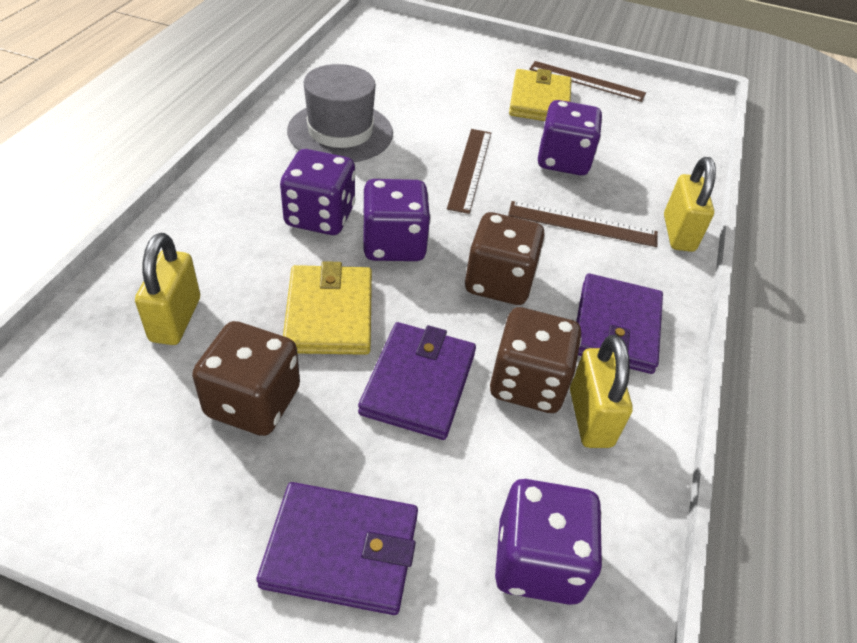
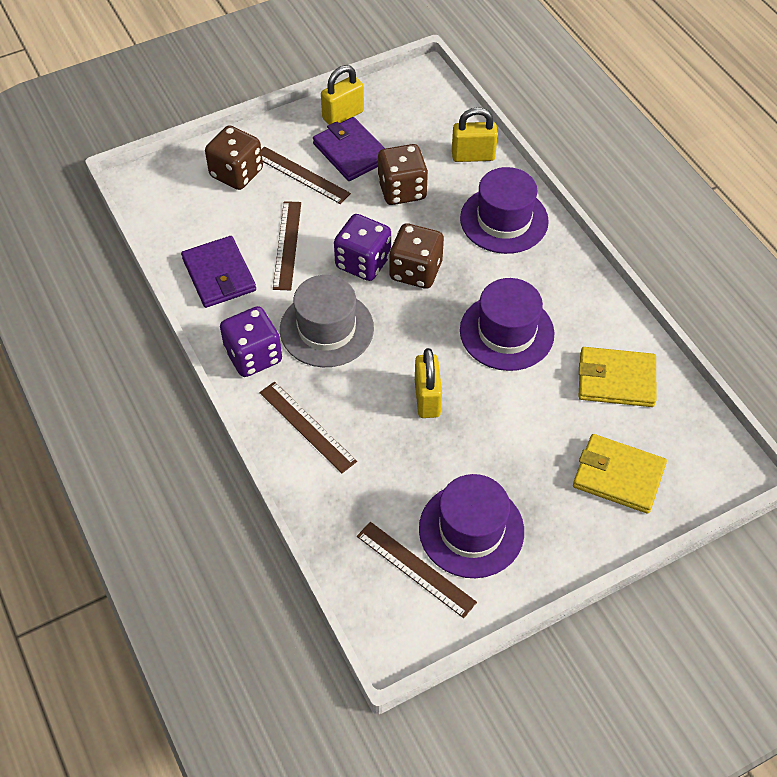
brown ruler: [447,129,491,214] [508,201,658,247] [529,61,646,102] = 3 -> [259,381,357,473] [261,146,351,204] [273,201,301,290] [357,522,477,618] = 4
purple dice: [280,149,355,235] [362,179,431,261] [495,479,603,605] [538,100,602,175] = 4 -> [220,306,282,377] [334,214,391,281] = 2
purple hat: none = 0 -> [419,474,524,578] [460,167,549,254] [460,278,555,371] = 3
purple wallet: [257,482,418,615] [358,322,476,440] [576,273,663,374] = 3 -> [181,236,256,308] [313,117,385,181] = 2

